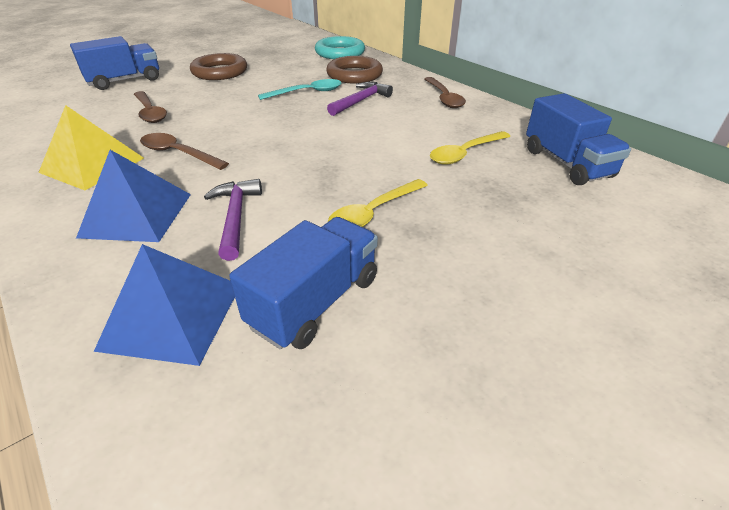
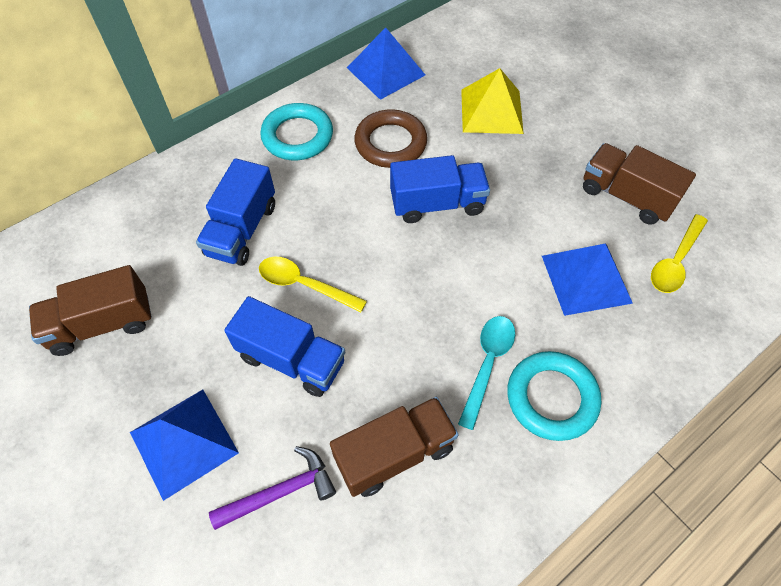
blue pyramid: [76,150,191,242] [94,244,235,366] = 2 -> [130,390,239,501] [347,27,425,100] [542,244,633,316] = 3
brown ring: [190,53,247,80] [326,56,383,84] = 2 -> [354,109,427,168] = 1
brown spoon: [134,91,167,123] [140,133,229,170] [424,77,466,108] = 3 -> none = 0
brown truck: none = 0 -> [29,265,152,356] [330,397,459,497] [583,143,696,225] = 3
purple hammer: [204,179,262,261] [327,82,393,116] = 2 -> [209,446,336,530] = 1
turquoise ring: [315,36,365,59] = 1 -> [260,103,333,160] [507,351,601,441] = 2

